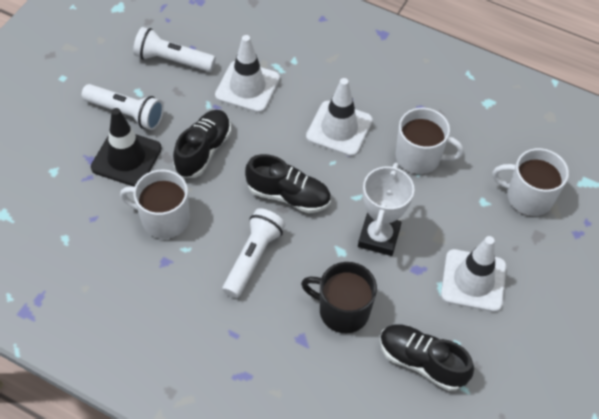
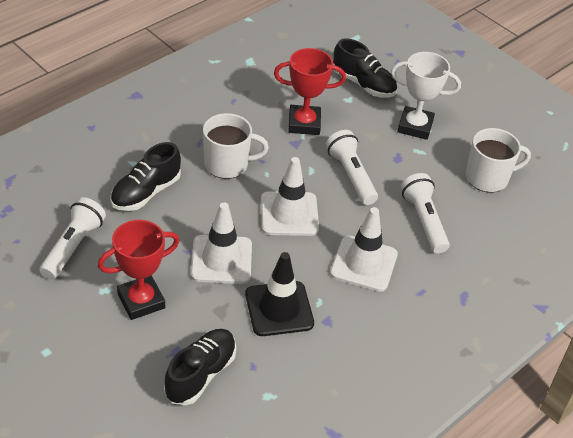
black mug: [301,262,377,333] = 1 -> none = 0
red trophy: none = 0 -> [98,220,179,320] [274,48,346,135] = 2
white mug: [120,170,190,239] [396,108,464,174] [492,148,569,216] = 3 -> [203,113,269,179] [466,128,531,193] = 2

